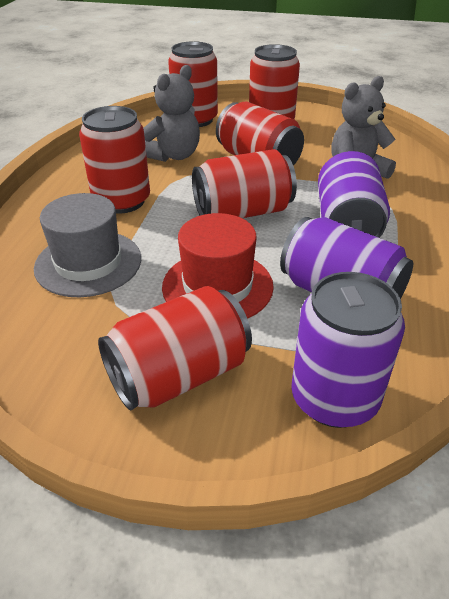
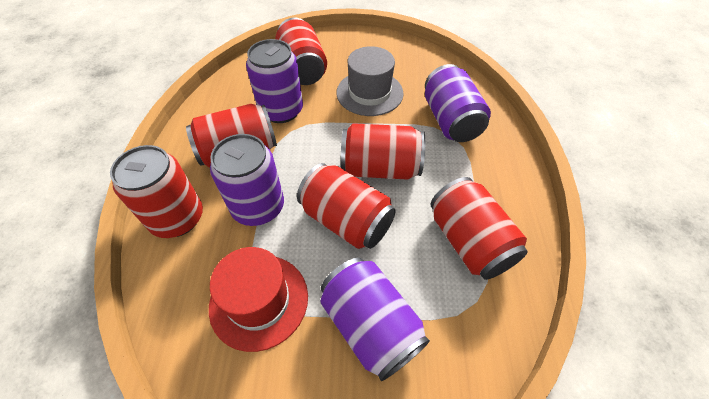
grey teddy bear: [143,65,200,162] [331,76,396,179] = 2 -> none = 0
purple can: [280,217,413,299] [291,272,405,428] [318,151,390,238] = 3 -> [210,134,284,226] [246,39,303,123] [321,258,430,381] [425,64,491,142] = 4

